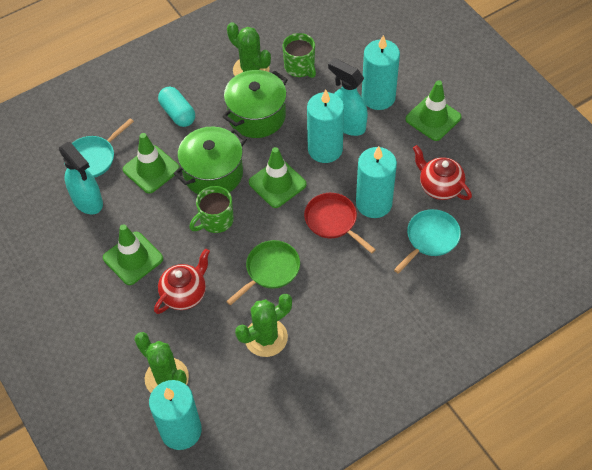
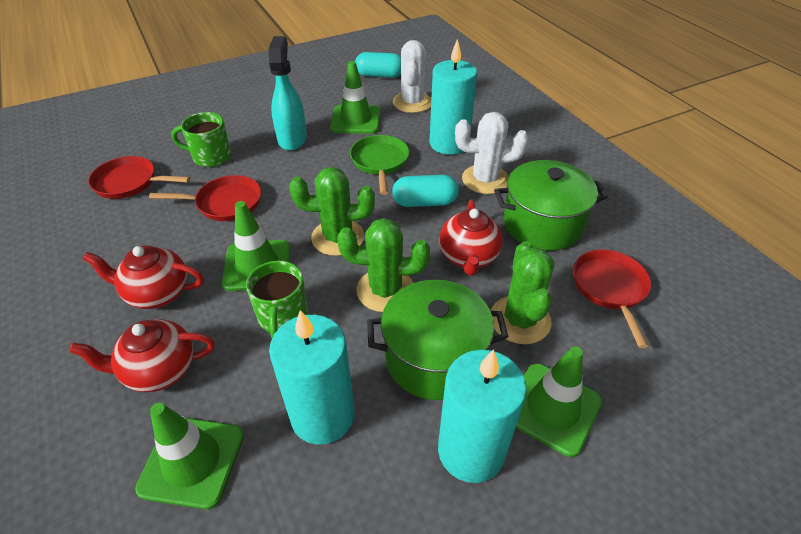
red pan: [304,193,376,254] = 1 -> [88,156,190,199] [149,175,261,221] [573,250,651,348] = 3
red teapot: [154,249,210,314] [413,145,472,200] = 2 -> [69,319,215,392] [83,245,204,309] [439,200,503,276] = 3
turquoise candle: [149,380,202,450] [307,89,344,163] [356,146,397,218] [362,35,400,110] = 4 -> [269,310,355,445] [430,39,477,155] [438,349,527,483] = 3
turquoise capsule: [158,87,195,127] = 1 -> [355,52,401,78] [392,175,459,207] = 2
turquoise pan: [64,118,134,178] [394,209,461,274] = 2 -> none = 0
turquoise spray bottle: [59,142,103,214] [328,58,368,136] = 2 -> [269,36,307,151] = 1
white cactus: none = 0 -> [393,40,431,113] [455,112,529,194] = 2

